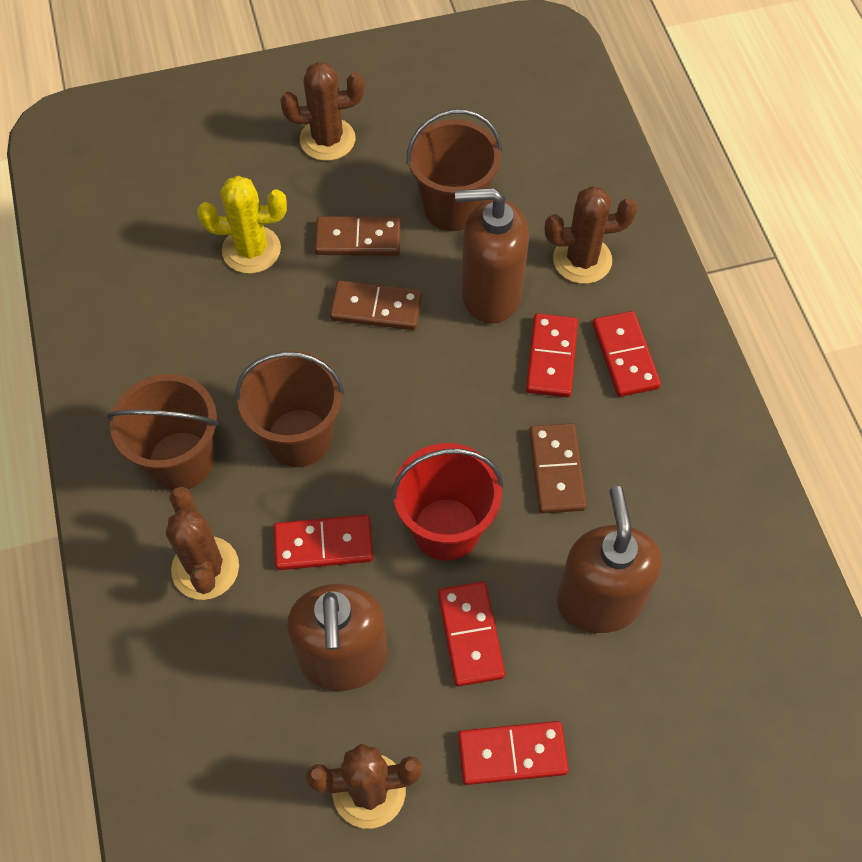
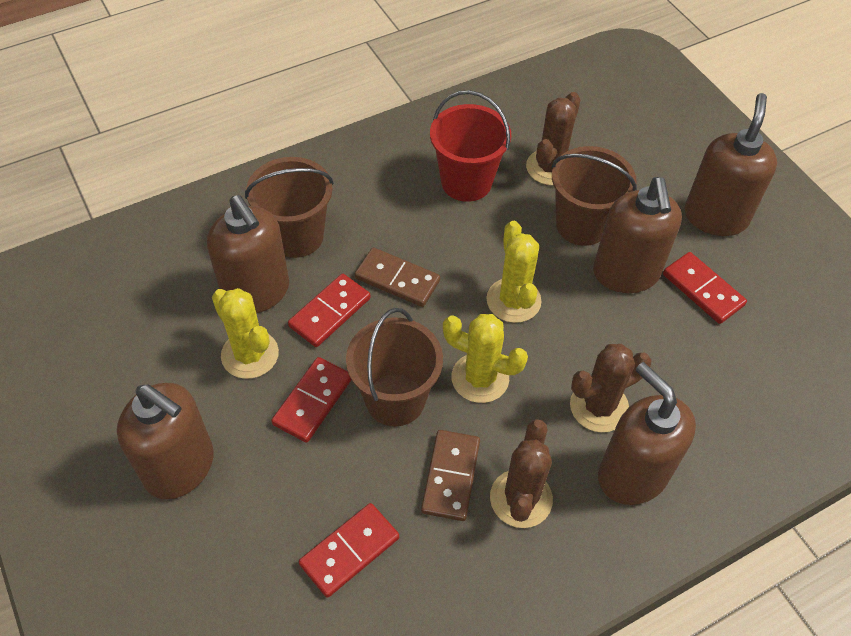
brown cactus: [166,487,239,600] [280,62,365,161] [306,744,422,829] [545,186,638,284] = 4 -> [490,419,553,528] [526,92,581,186] [570,344,651,432] = 3
brown domino: [315,216,401,256] [330,280,422,330] [529,423,587,514] = 3 -> [355,247,440,307] [421,430,480,521] = 2
brown soap dispenser: [287,584,388,691] [455,188,529,324] [557,486,662,633] = 3 -> [117,383,214,499] [207,195,289,313] [593,177,682,293] [598,362,696,505] [685,93,777,236] = 5
red domino: [274,515,373,570] [438,582,505,686] [458,721,569,785] [526,313,578,398] [592,311,661,397] = 5 -> [271,357,351,443] [288,274,371,347] [299,503,399,598] [663,252,747,324] = 4
yellow cactus: [197,176,287,274] = 1 -> [212,288,279,379] [443,314,528,403] [486,221,541,323] = 3

